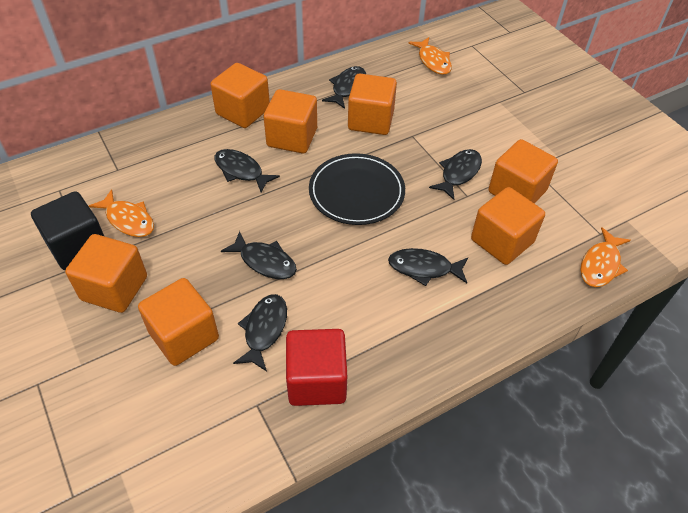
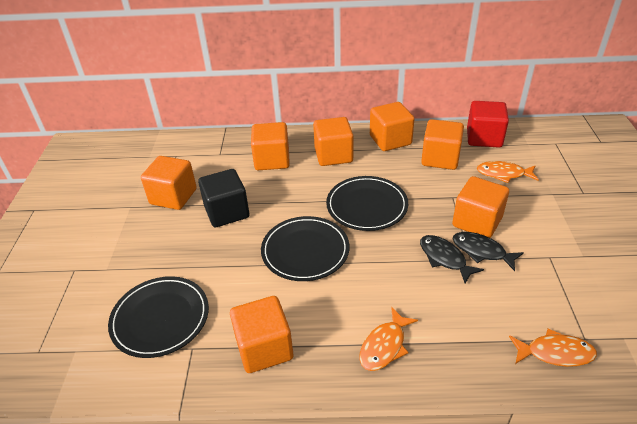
black fish: [214,149,280,193] [221,231,297,279] [233,294,287,371] [322,66,366,109] [388,248,468,286] [429,149,482,200] = 6 -> [420,235,484,284] [453,232,523,271] = 2
black plate: [309,153,405,225] = 1 -> [108,276,209,358] [261,216,349,281] [326,176,408,231] = 3

